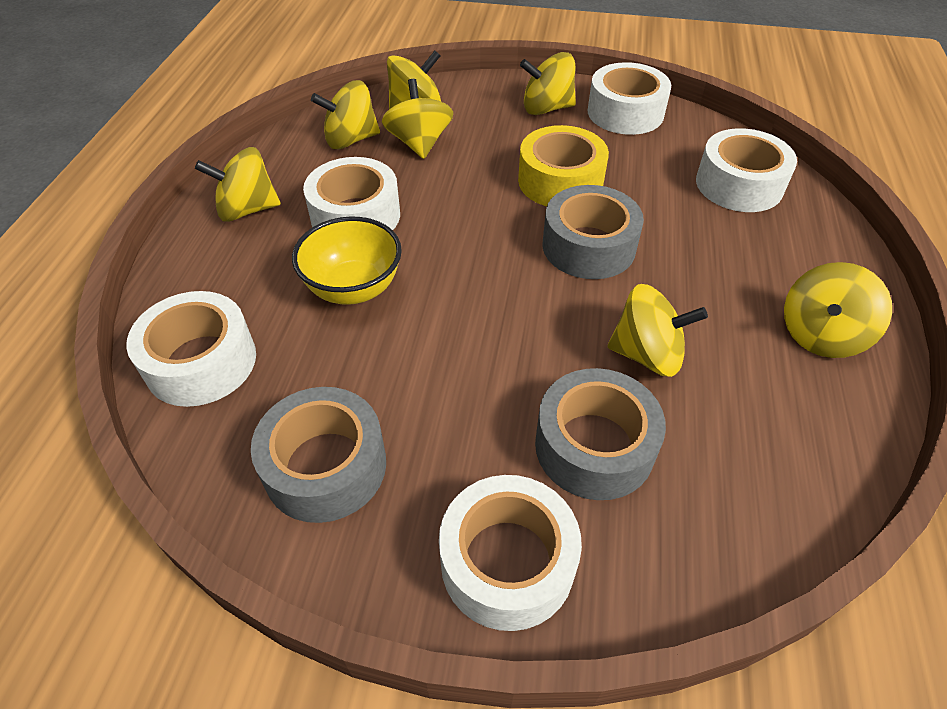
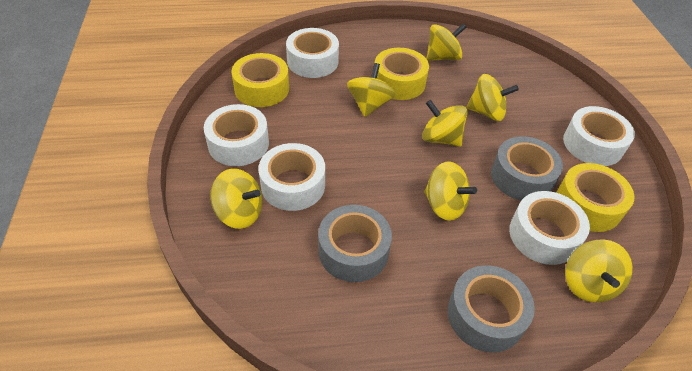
yellow bowl: [292,216,402,305] = 1 -> none = 0
yellow tape: [518,125,609,206] = 1 -> [231,53,289,107] [375,48,429,100] [556,163,635,232] = 3

